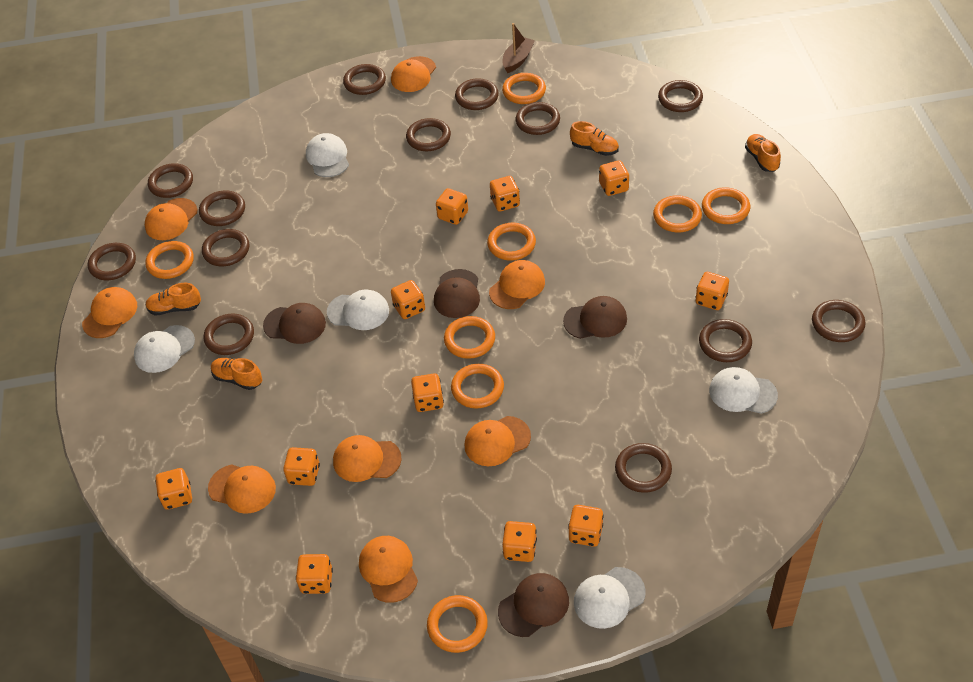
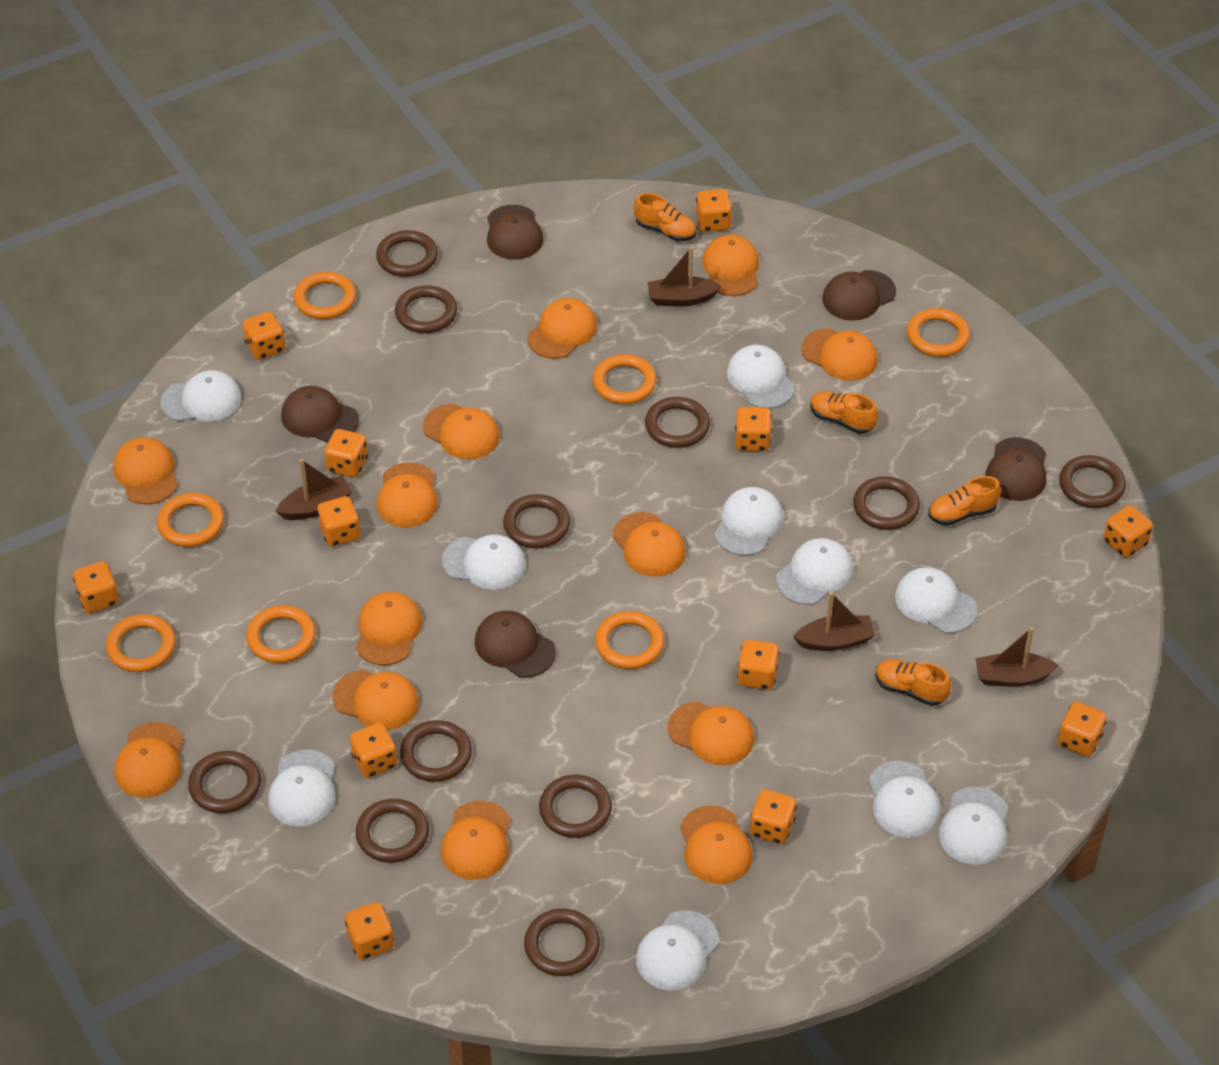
brown boat: [502,23,535,73] = 1 -> [276,459,352,520] [648,247,721,306] [793,592,876,651] [976,627,1059,687] = 4
brown cap: [263,303,326,344] [434,269,480,318] [498,573,569,637] [563,296,627,339] = 4 -> [281,386,359,443] [475,611,556,678] [487,205,543,260] [822,270,896,321] [985,437,1046,501] = 5
brown ring: [88,243,136,280] [148,163,193,198] [199,190,245,226] [202,229,249,266] [203,314,254,355] [343,64,386,95] [406,118,451,151] [455,78,499,110] [516,102,560,135] [615,443,672,493] [658,80,703,112] [699,319,752,362] [812,300,865,342] = 13 -> [188,751,261,813] [356,799,429,863] [376,230,438,277] [395,285,457,333] [400,720,472,782] [503,494,570,548] [524,909,600,976] [539,775,612,838] [645,397,710,448] [853,476,920,530] [1059,455,1126,508] = 11
orange cap: [82,287,137,338] [145,198,197,240] [208,465,276,514] [333,435,402,482] [359,536,418,603] [391,56,436,92] [464,416,531,466] [489,260,545,309] = 8 -> [113,437,178,504] [114,722,184,798] [332,670,419,730] [356,592,422,665] [376,462,438,528] [423,404,500,459] [441,801,510,880] [527,298,597,359] [613,512,686,577] [668,701,754,765] [680,805,753,884] [702,234,759,296] [801,329,878,381] = 13
orange dice: [155,468,192,510] [283,447,320,486] [296,554,333,594] [391,280,425,319] [411,373,444,412] [436,188,468,225] [490,176,520,212] [502,521,537,562] [568,505,604,547] [599,160,629,196] [695,272,729,310] = 11 -> [73,561,119,613] [243,312,285,360] [317,496,361,547] [325,429,368,478] [345,902,394,960] [350,723,397,778] [696,189,732,232] [735,407,772,452] [737,639,780,690] [750,789,797,844] [1058,701,1107,757] [1103,505,1153,558] = 12
orange ring: [145,241,194,279] [427,595,488,653] [444,316,495,359] [451,364,504,408] [487,223,536,260] [502,73,546,104] [653,195,702,233] [702,187,750,224] = 8 -> [106,614,176,672] [157,493,224,547] [246,605,316,663] [294,272,356,319] [593,354,657,404] [595,611,664,669] [907,308,970,357] = 7
white cap: [134,325,195,373] [306,133,349,177] [327,289,389,330] [574,567,646,629] [709,367,778,414] = 5 -> [160,370,241,421] [268,749,336,827] [442,535,526,590] [636,910,719,991] [714,487,783,556] [727,345,795,408] [776,538,853,605] [869,761,941,838] [895,567,977,633] [939,787,1008,865] = 10

